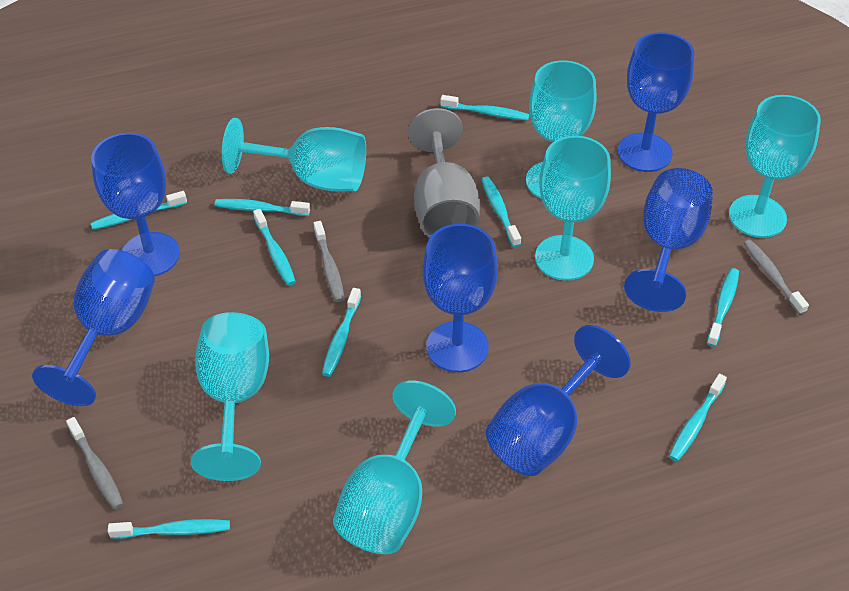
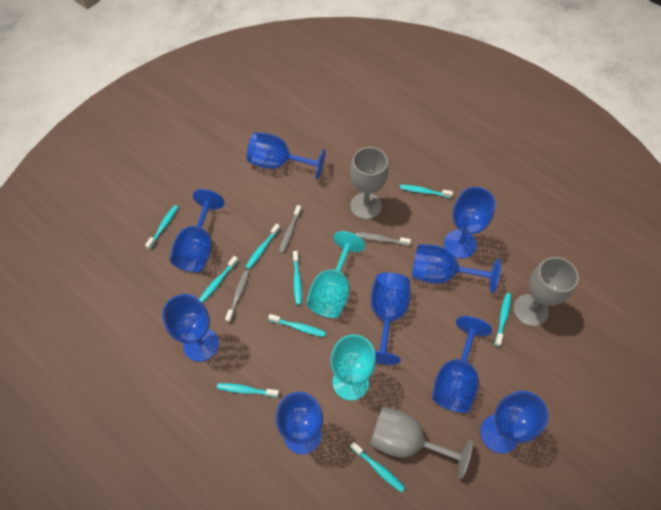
blue goblet: [32,249,155,406] [91,133,180,277] [423,224,498,372] [486,325,631,476] [618,32,694,172] [624,168,713,312] = 6 -> [162,294,219,362] [170,189,225,272] [247,132,326,180] [275,392,323,454] [371,272,411,365] [412,244,501,293] [432,316,492,413] [444,187,496,259] [480,391,549,453] = 9
grey goblet: [408,108,480,238] = 1 -> [350,147,389,219] [370,407,473,479] [513,257,579,326] = 3
turquoise goblet: [191,312,269,481] [222,118,366,191] [333,380,456,554] [526,60,596,199] [535,136,611,281] [729,95,821,238] = 6 -> [306,231,365,318] [330,335,376,401] = 2

